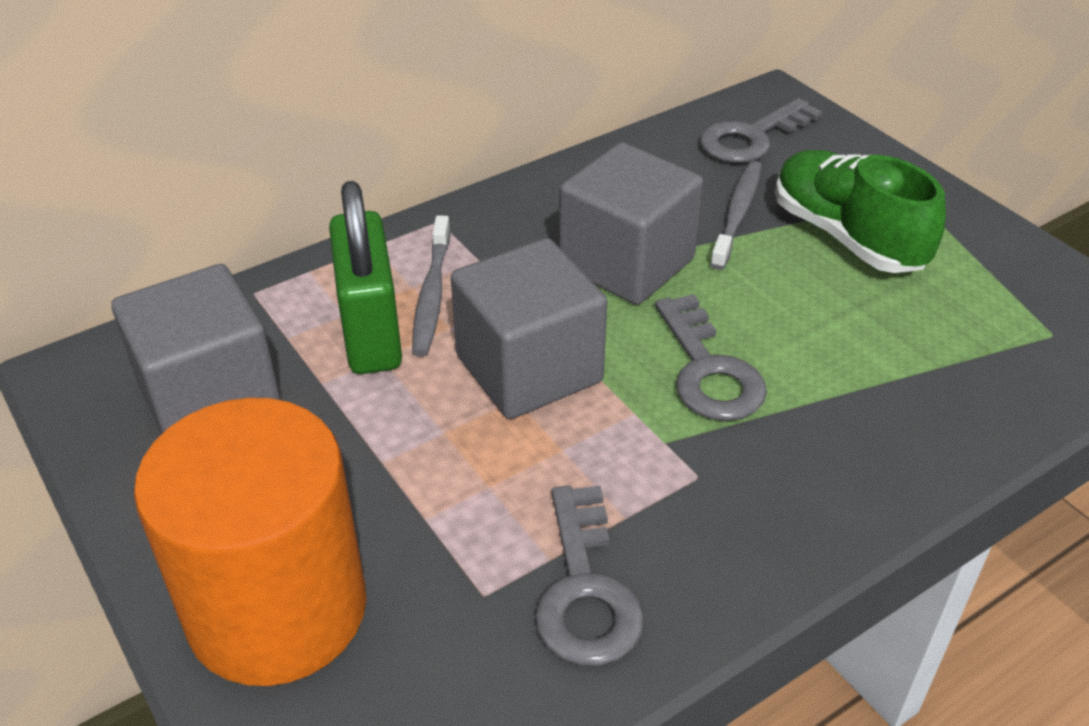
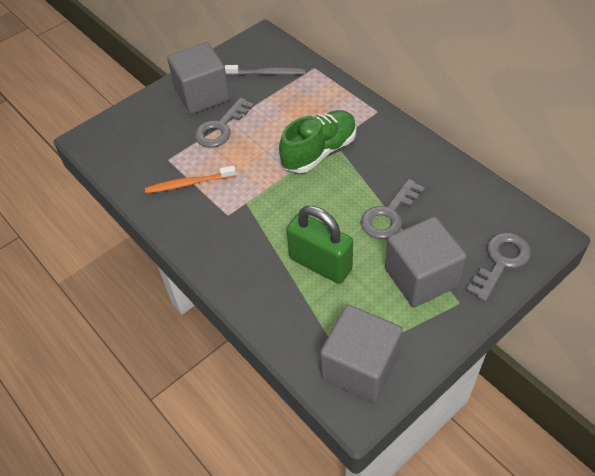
grey toothbrush: [412,215,450,356] [710,161,762,270] = 2 -> [225,65,306,75] = 1
orange cylinder: [134,398,366,686] = 1 -> none = 0
orange toothbrush: none = 0 -> [145,166,236,194] = 1

